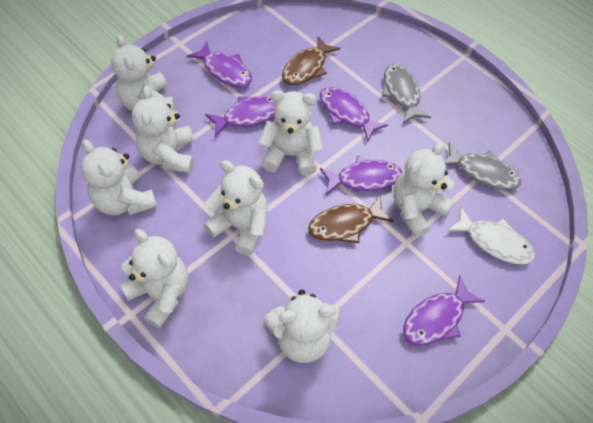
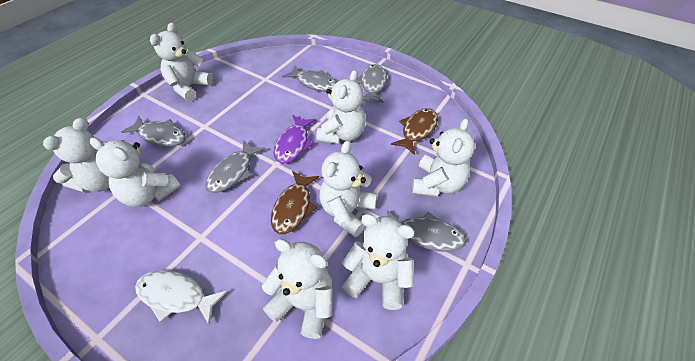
grey fish: [382,64,431,123] [444,142,521,190] = 2 -> [121,116,186,147] [205,140,265,193] [282,66,337,92] [356,64,387,103] [387,210,466,252] = 5
purple fish: [187,41,252,87] [205,96,276,137] [320,87,388,142] [320,156,402,195] [403,276,485,346] = 5 -> [274,115,316,163] = 1

